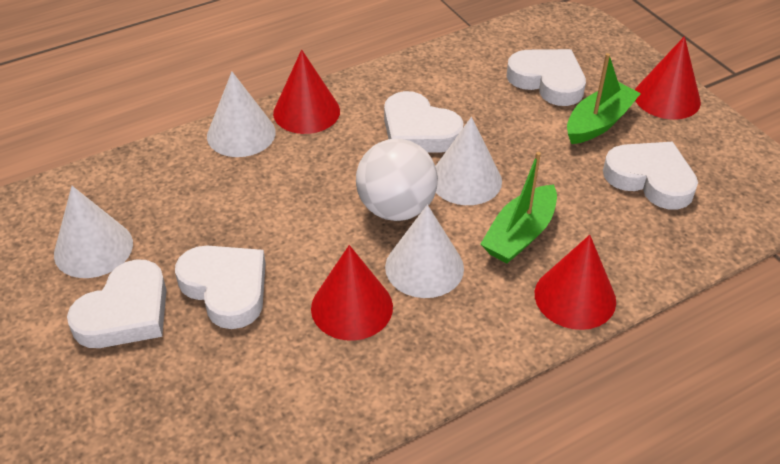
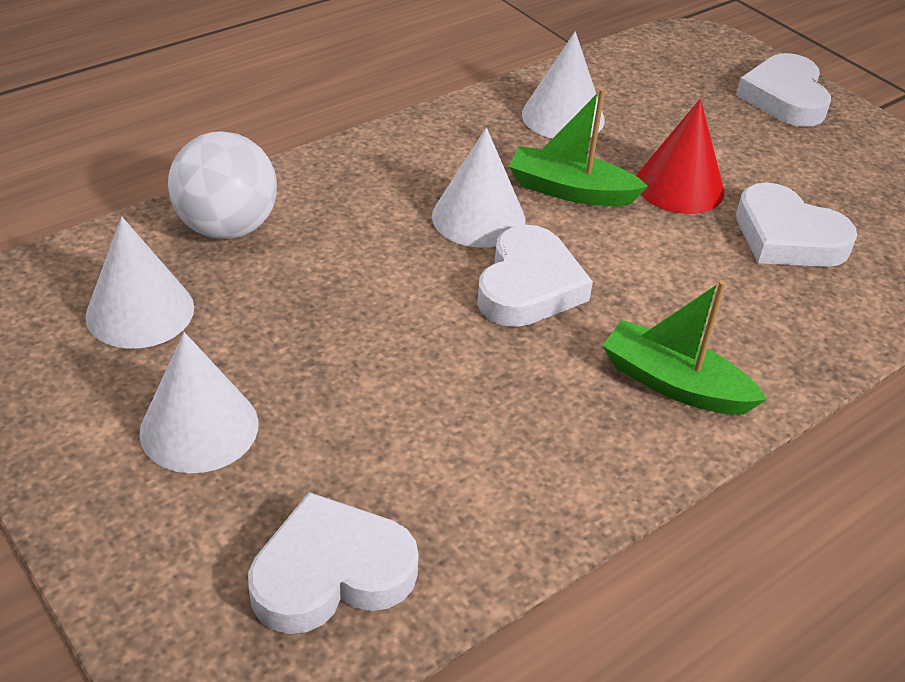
red cone: [273,50,340,134] [311,245,393,341] [535,235,616,330] [635,36,701,120] = 4 -> [637,99,724,214] = 1
white heart: [67,259,167,348] [175,246,266,329] [384,91,464,152] [507,49,586,106] [603,142,698,209] = 5 -> [248,492,419,634] [477,225,593,327] [736,53,831,127] [736,182,857,267] = 4

